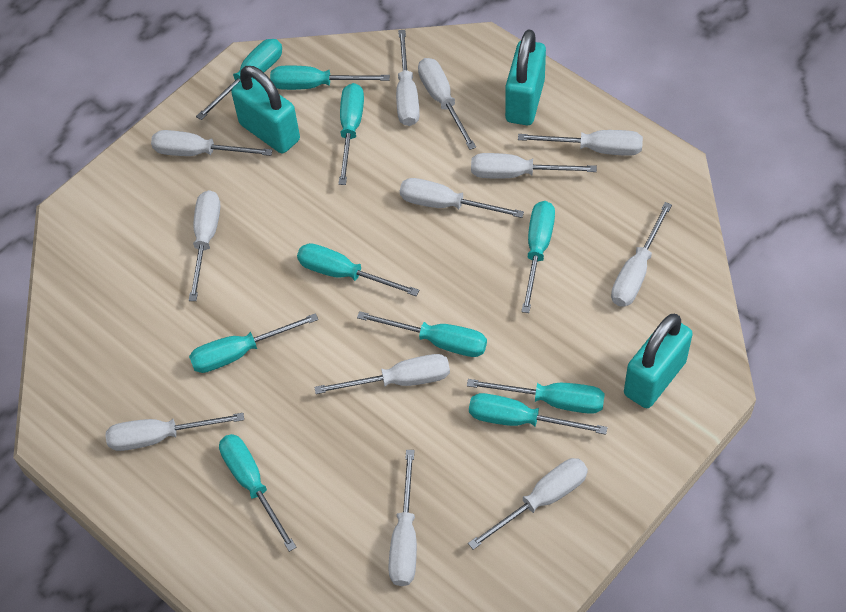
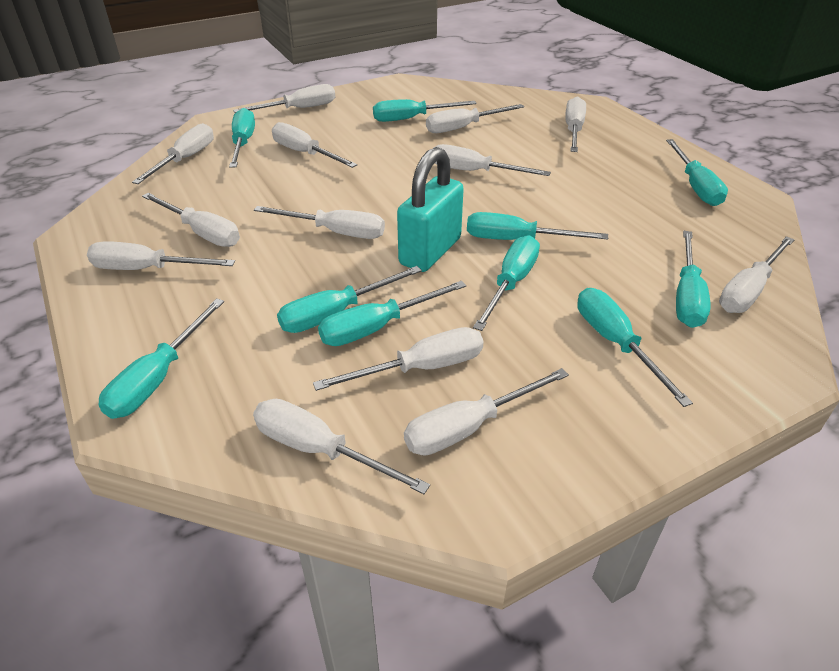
turquoise padlock: [231,66,300,154] [505,29,546,125] [624,314,693,408] = 3 -> [397,147,464,272] = 1
white screwdriver: [105,413,244,451] [151,130,273,156] [189,190,220,301] [314,354,450,394] [389,450,417,586] [396,30,420,126] [400,178,524,218] [418,58,476,150] [468,458,588,550] [471,153,597,179] [518,130,643,156] [611,202,672,307] = 12 -> [87,241,235,270] [132,123,214,184] [142,193,240,247] [233,84,335,113] [253,399,430,494] [254,206,385,239] [272,122,357,168] [313,327,483,391] [404,368,569,456] [426,104,524,133] [434,144,551,176] [566,96,586,152] [719,236,794,313] = 13

